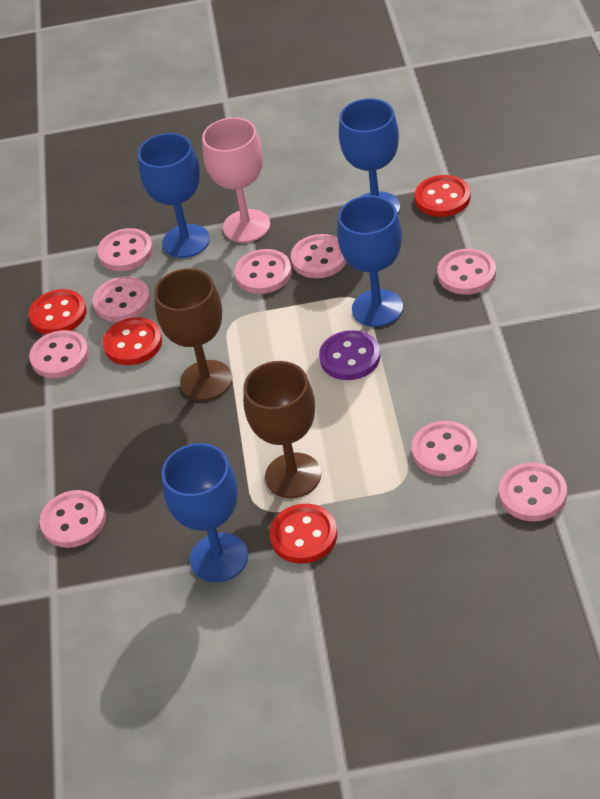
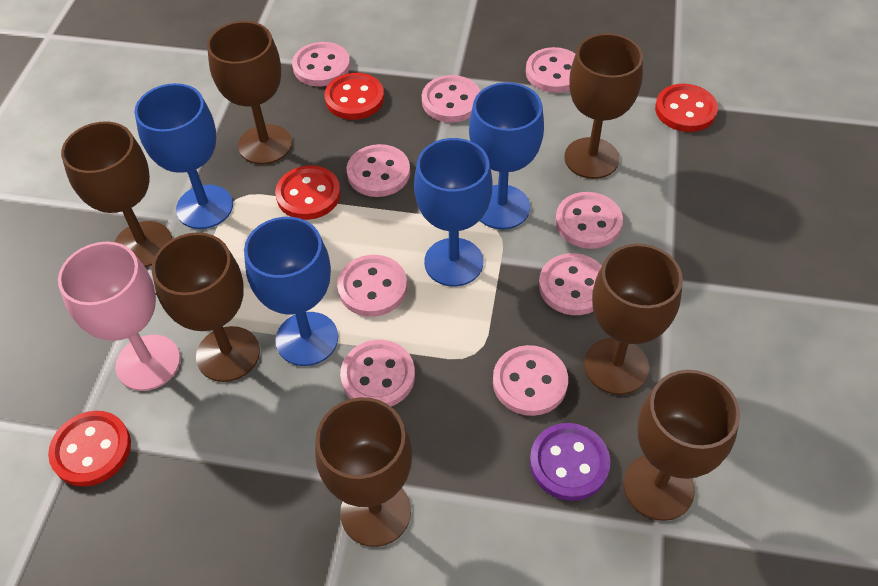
brown goblet: [154,268,232,401] [243,361,321,498] = 2 -> [61,121,172,267] [151,232,260,382] [207,21,292,164] [315,397,412,547] [564,33,643,179] [584,244,683,395] [624,370,740,521] = 7

